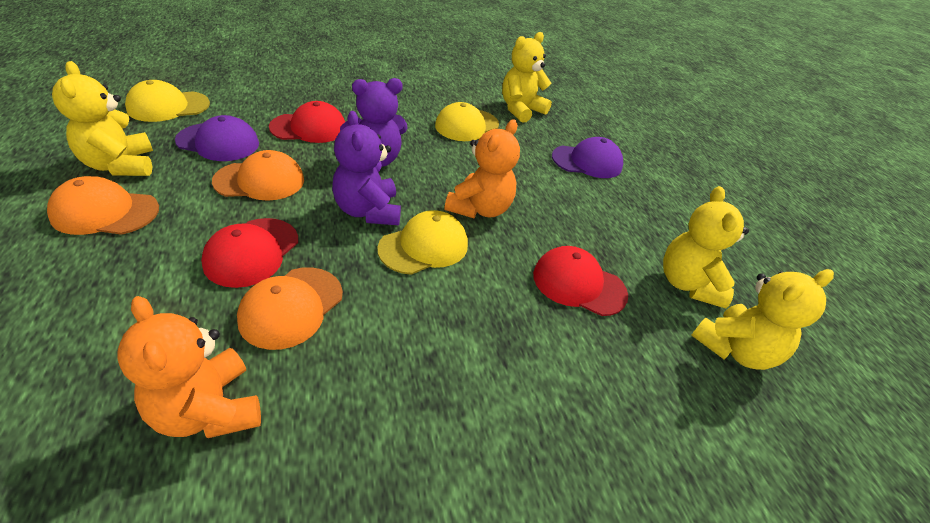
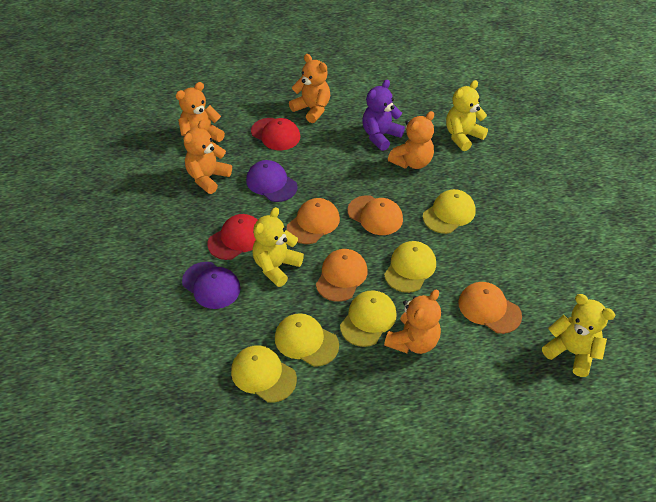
orange cap: [47,176,159,235] [212,150,304,201] [237,267,343,350] = 3 -> [287,198,340,244] [316,249,368,302] [347,195,403,235] [458,282,522,334] = 4
orange teddy bear: [117,296,261,438] [445,119,520,218] = 2 -> [175,82,225,142] [184,120,232,194] [289,54,330,123] [384,290,441,354] [388,111,434,169] = 5
purple teddy bear: [332,111,401,225] [340,78,408,167] = 2 -> [362,79,405,151] = 1
red cap: [201,218,298,288] [269,101,345,143] [533,246,628,316] = 3 -> [207,214,258,260] [251,118,300,150] = 2
yellow cap: [125,80,210,122] [377,210,468,275] [435,102,499,141] = 3 -> [231,345,297,403] [275,313,339,367] [340,290,397,347] [384,241,436,293] [423,189,476,234] = 5
yellow teddy bear: [52,61,153,176] [502,32,552,123] [663,186,749,309] [691,269,834,370] = 4 -> [252,207,304,287] [446,80,488,151] [542,294,615,377] = 3

